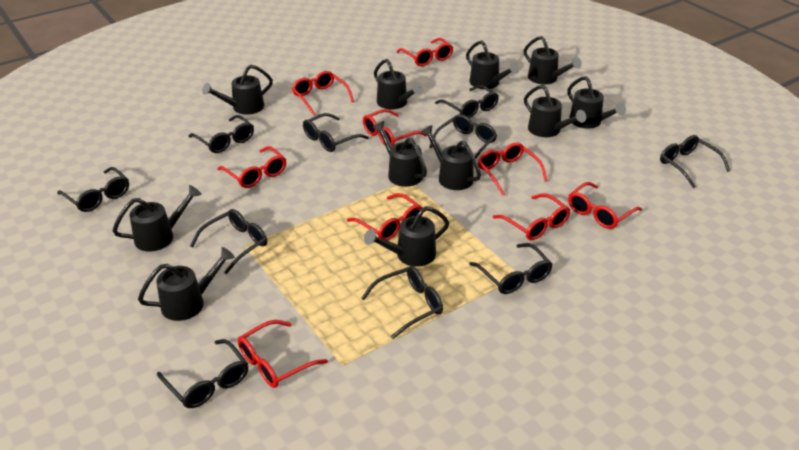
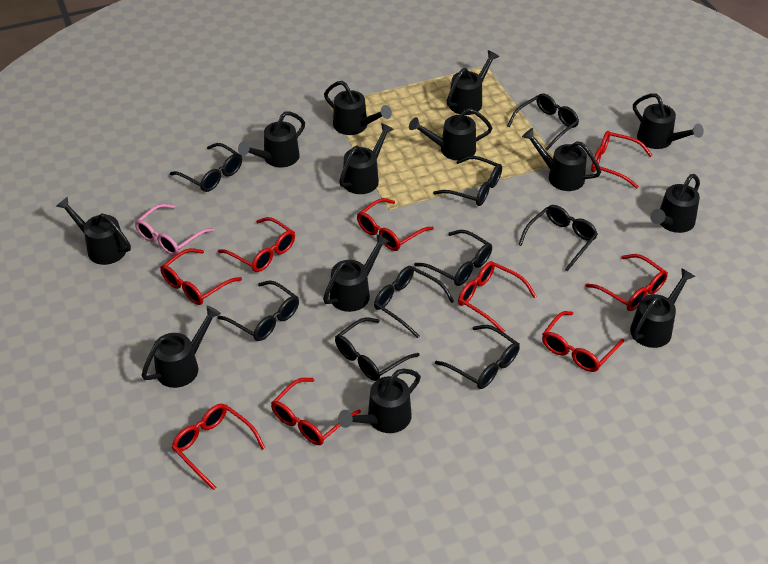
black glasses: [57,167,129,212] [157,339,248,408] [189,115,254,153] [190,209,267,274] [303,113,369,152] [361,266,443,339] [429,114,497,158] [435,85,499,118] [469,243,553,294] [660,135,730,188] = 10 -> [170,143,242,192] [217,280,299,341] [335,317,420,381] [374,266,454,338] [414,230,492,286] [433,156,502,206] [435,325,520,389] [507,93,579,151] [518,205,598,271] = 9
black watering can: [113,185,201,252] [138,247,235,321] [202,65,273,115] [364,206,449,267] [372,121,427,187] [374,59,423,109] [421,125,481,190] [466,40,520,89] [524,36,582,84] [524,85,586,137] [567,76,626,128] = 11 -> [56,196,131,265] [142,306,221,388] [238,111,305,168] [323,234,390,312] [324,81,392,135] [338,369,421,433] [339,123,394,194] [409,108,492,161] [447,50,499,115] [522,128,601,191] [630,268,696,348] [633,93,704,149] [650,174,700,233] = 13
pink glasses: none = 0 -> [135,204,214,256] = 1

